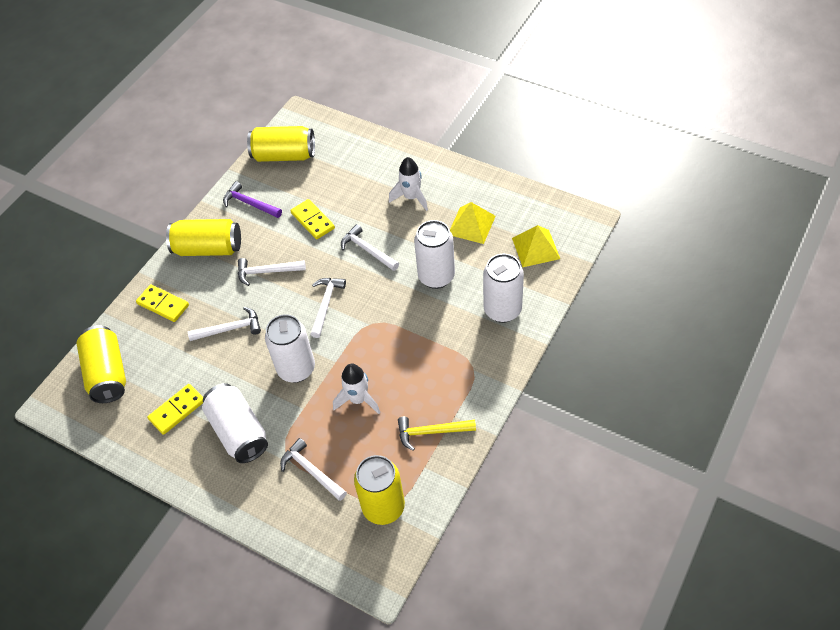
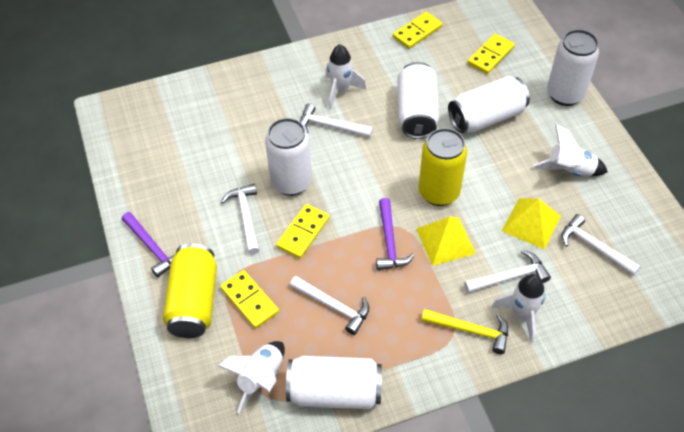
purple hammer: [223,181,282,218] = 1 -> [122,212,180,277] [376,198,414,270] = 2
white can: [202,383,268,463] [265,314,315,383] [414,220,455,289] [483,254,524,323] = 4 -> [265,118,312,196] [286,356,382,409] [398,62,439,139] [448,76,530,133] [547,29,599,106] = 5
white rocket: [333,364,380,414] [389,157,428,211] = 2 -> [218,341,285,414] [325,44,366,109] [491,274,545,343] [533,124,608,177] = 4
yellow can: [76,325,126,403] [166,219,241,256] [247,126,315,162] [354,455,405,525] = 4 -> [163,244,217,338] [419,128,467,206] = 2
yellow domino: [136,284,189,322] [147,384,203,435] [290,199,335,239] = 3 -> [220,270,279,329] [276,204,329,259] [393,12,443,49] [468,34,515,74] = 4

